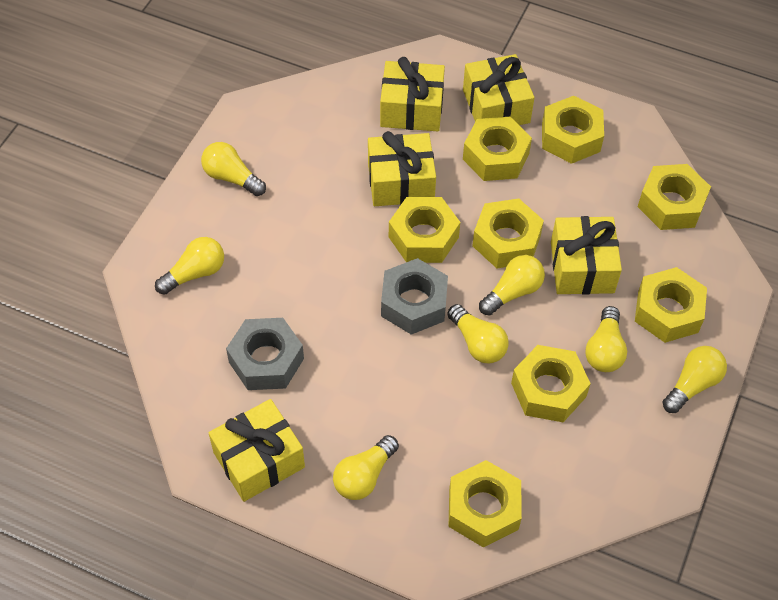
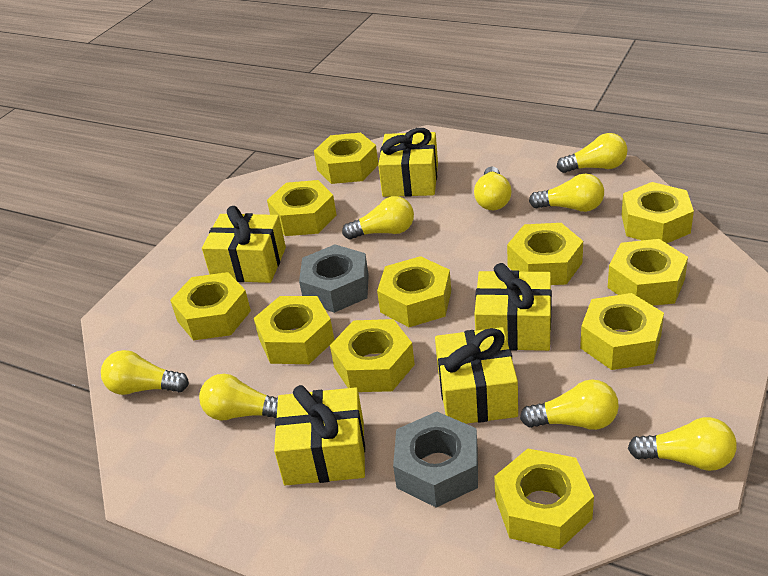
yellow light bulb: [155,237,224,295] [201,142,266,196] [333,435,399,500] [447,304,509,363] [479,255,545,316] [585,306,627,372] [662,346,727,413] = 7 -> [101,350,189,395] [199,374,278,420] [342,196,414,239] [474,167,511,210] [520,380,619,430] [529,174,604,212] [557,133,628,173] [628,417,737,471] = 8
yellow nut: [389,197,460,263] [449,460,522,548] [463,117,532,181] [472,198,544,268] [511,345,591,422] [542,96,604,164] [635,267,707,343] [638,164,711,230] = 8 -> [170,272,251,340] [254,296,334,364] [267,180,337,236] [314,133,378,184] [330,319,415,392] [377,256,451,327] [494,449,594,550] [507,223,583,285] [580,293,664,370] [608,239,688,306] [622,182,694,243] = 11

